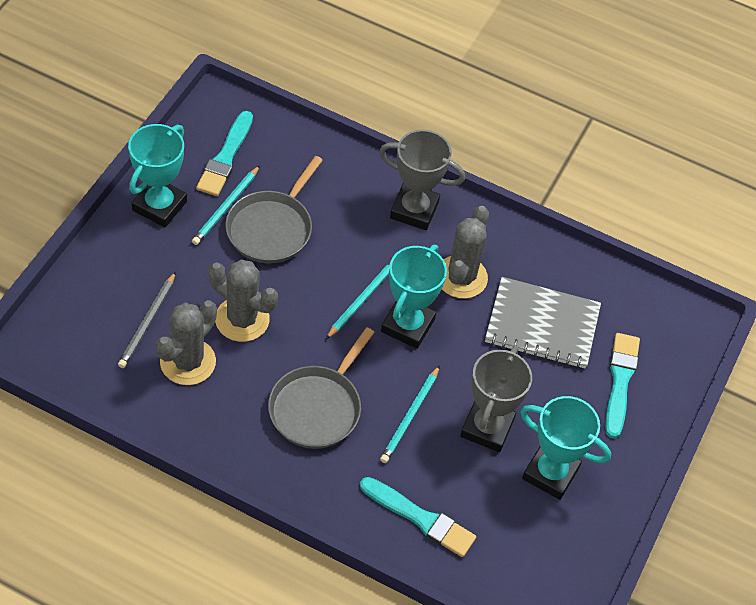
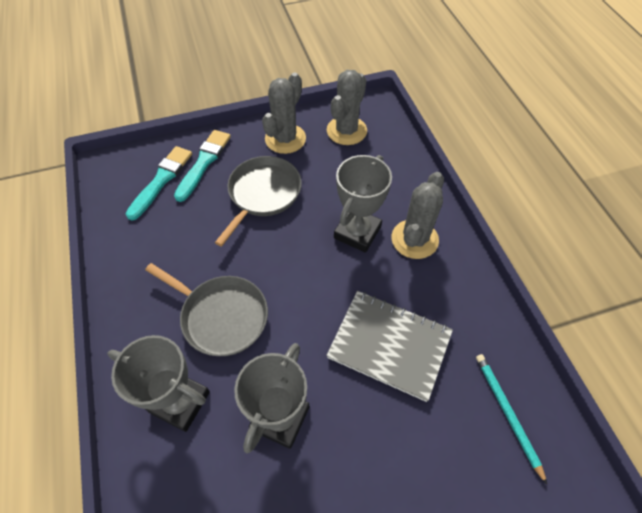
grey pencil: [118,272,176,368] = 1 -> none = 0
grey trophy: [379,130,465,230] [460,346,532,452] = 2 -> [108,335,210,432] [234,343,309,453] [334,155,392,253] = 3
turquoise brush: [196,111,253,196] [360,477,476,557] [605,333,640,439] = 3 -> [126,146,192,221] [174,130,231,202] = 2
turquoise pencil: [192,166,260,245] [326,261,391,339] [380,365,440,463] = 3 -> [476,354,547,484] = 1
turquoise trophy: [128,124,187,227] [381,245,447,349] [520,396,611,500] = 3 -> none = 0

